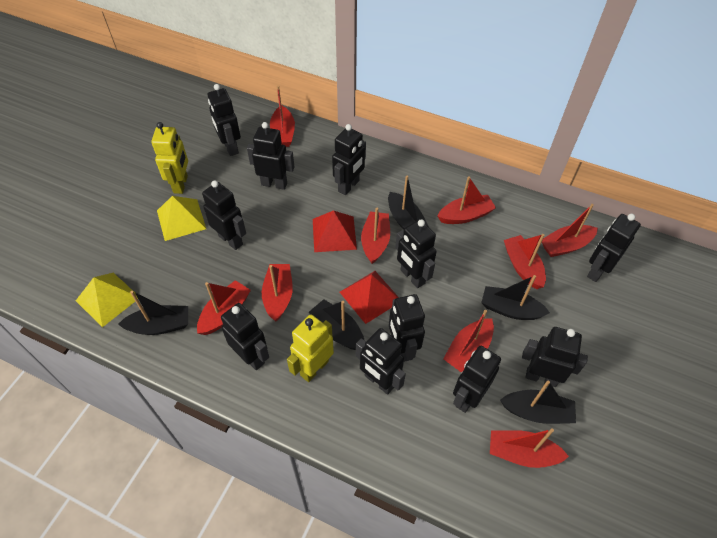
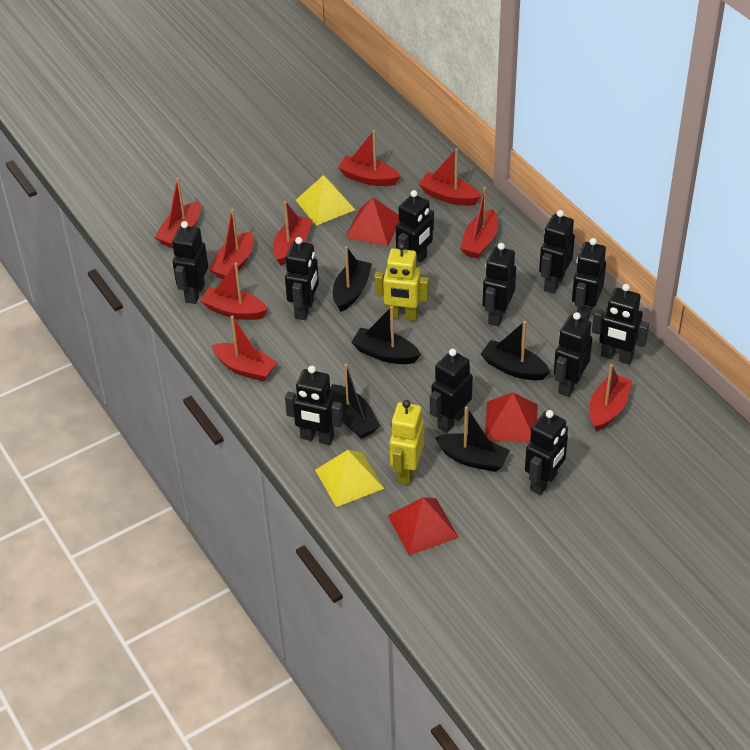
red pyramid: [313,210,357,252] [340,271,399,324] = 2 -> [345,197,400,246] [388,497,459,555] [485,392,538,443] = 3

